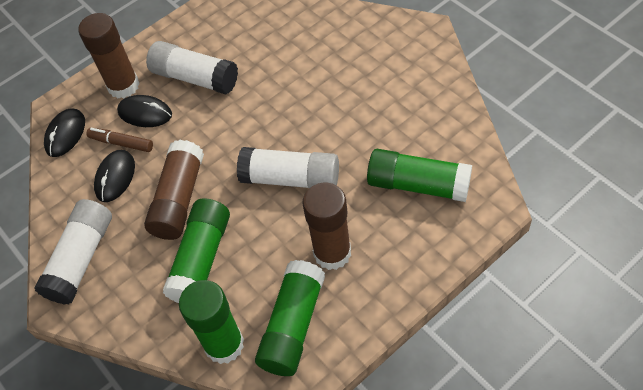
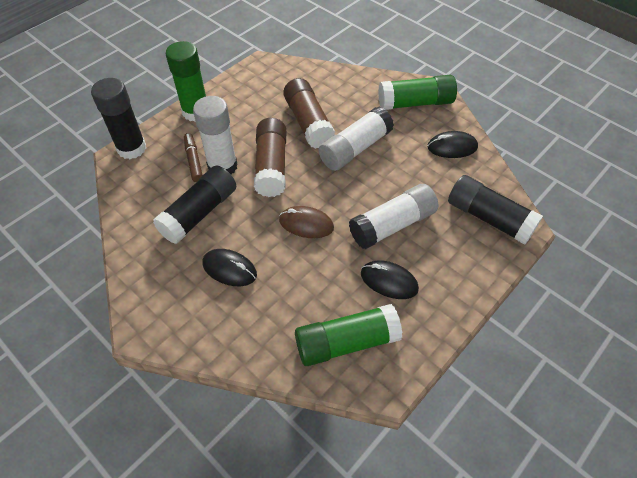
black glue stick: none = 0 -> [91,78,146,159] [153,166,236,244] [448,175,543,245] = 3
brown glue stick: [78,13,140,98] [144,140,204,240] [302,183,351,270] = 3 -> [254,118,286,197] [283,78,335,149] = 2
brown mouse: none = 0 -> [279,206,334,238] = 1
green glue stick: [162,198,230,303] [179,280,244,364] [255,260,325,376] [367,149,472,202] = 4 -> [166,41,206,122] [295,304,402,366] [378,75,457,110] = 3

